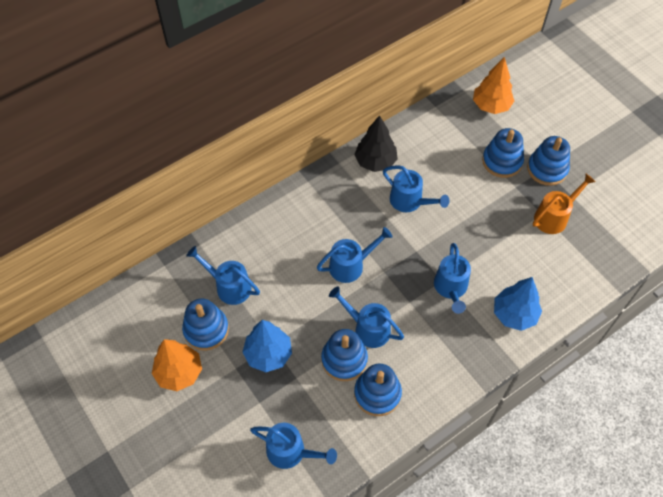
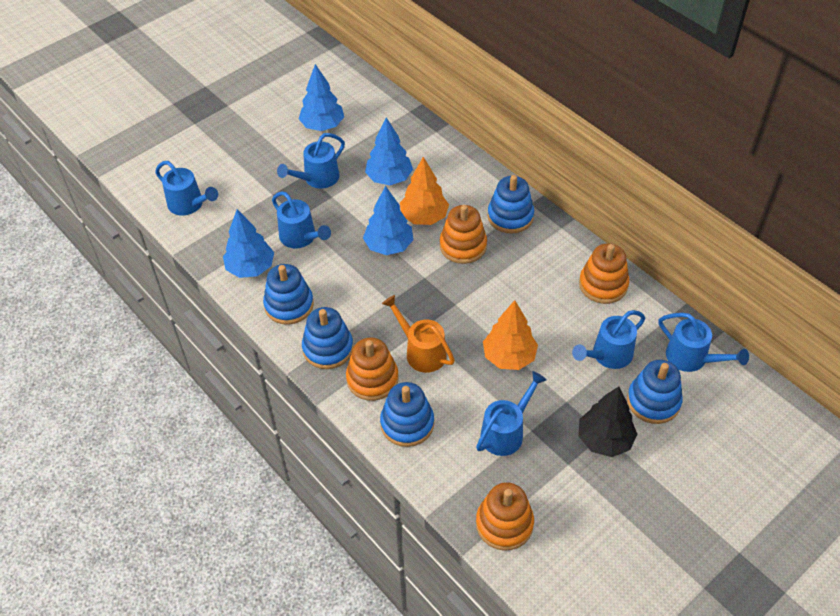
blue tree: [242,320,292,372] [494,277,542,331] = 2 -> [223,209,274,278] [299,64,344,131] [363,186,413,255] [365,117,413,185] = 4
orange stacking toy: none = 0 -> [346,337,399,401] [440,205,487,264] [476,482,534,551] [579,243,629,304] = 4

